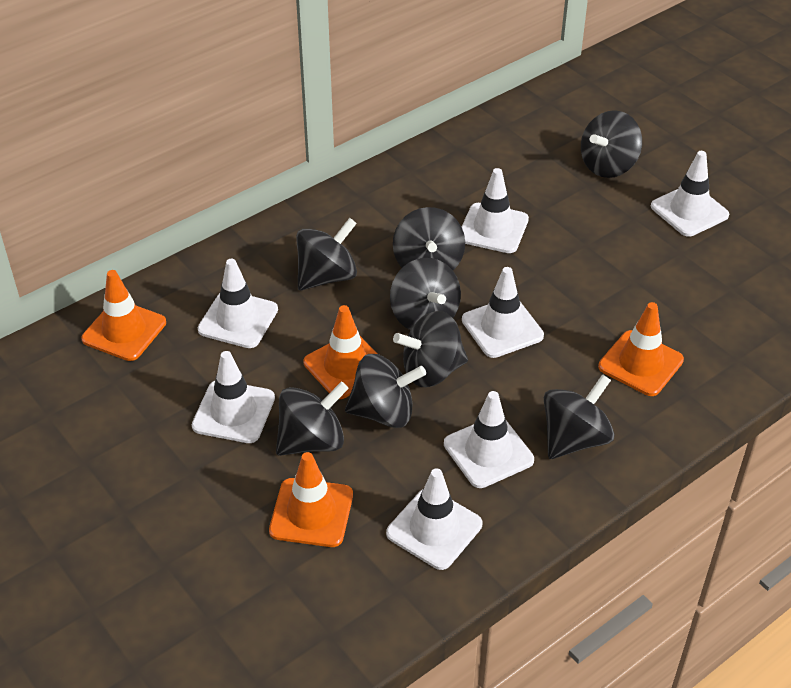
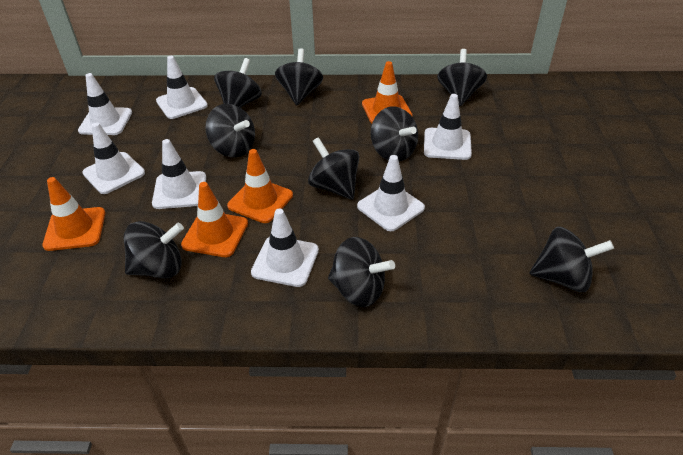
black spinning top: [276,381,349,456] [296,218,357,290] [345,354,426,428] [390,258,461,330] [393,207,465,270] [393,311,468,387] [544,374,615,459] [581,110,642,178] = 8 -> [124,221,184,279] [205,104,255,158] [214,58,262,108] [275,48,323,105] [308,137,360,200] [328,237,395,307] [371,106,418,162] [437,49,487,106] [529,227,614,292] = 9

